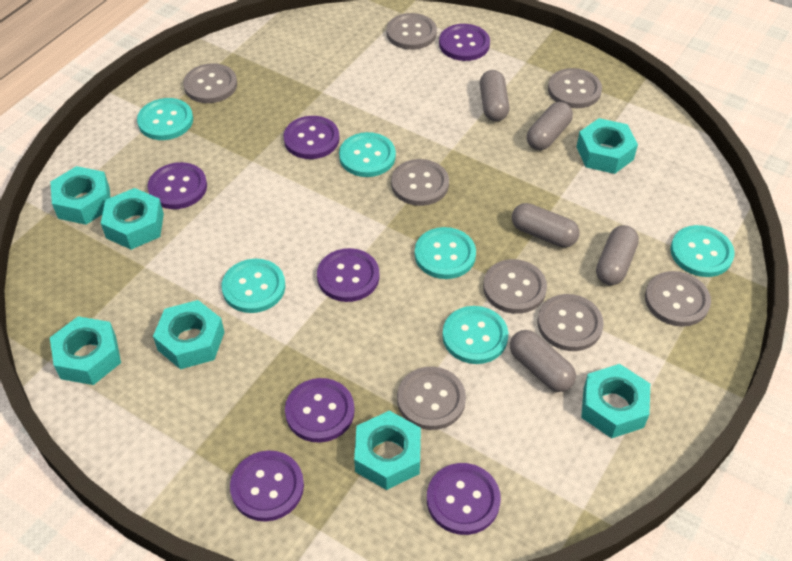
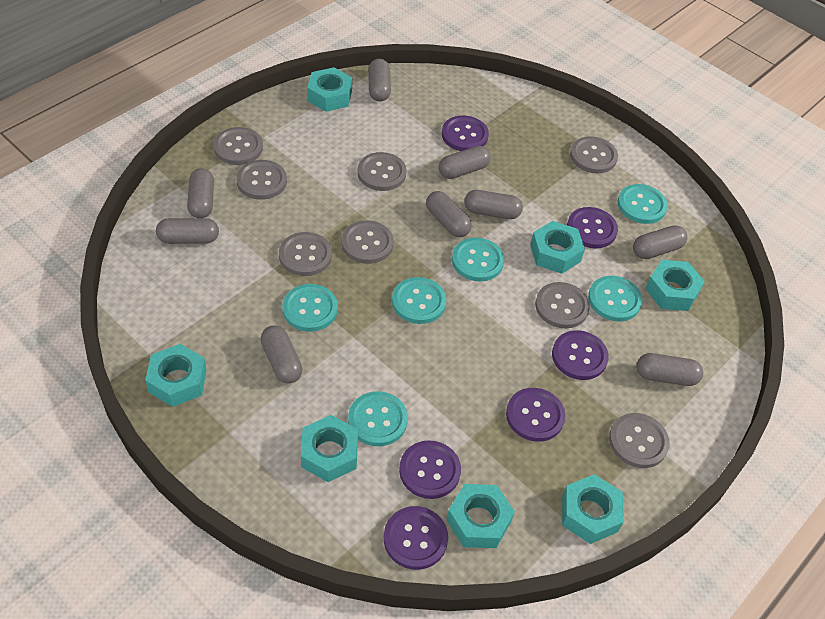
grey capsule: [480,70,509,121] [510,330,576,392] [512,203,580,247] [527,102,573,150] [596,225,639,285] = 5 -> [156,218,219,244] [187,168,214,218] [261,325,303,384] [368,59,391,101] [426,191,472,237] [439,146,491,179] [464,190,523,219] [633,225,688,259] [636,353,703,386] = 9
purple button: [148,162,207,209] [230,450,304,521] [283,116,339,159] [285,378,355,443] [317,248,379,302] [427,463,501,535] [439,24,490,61] = 7 -> [384,506,448,570] [399,440,461,499] [442,116,489,151] [506,388,565,442] [552,330,609,380] [567,207,618,248] = 6

